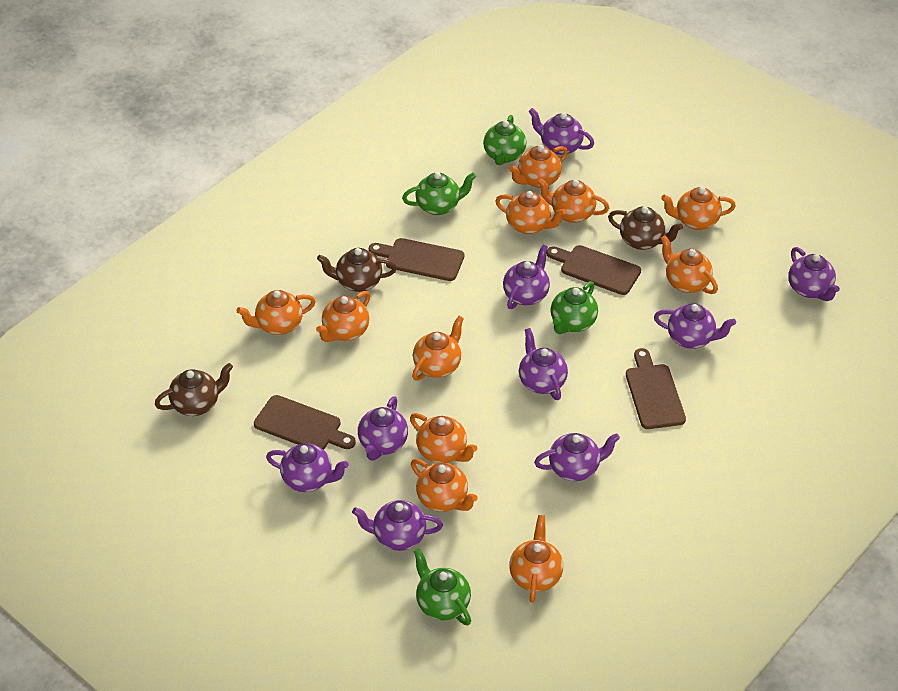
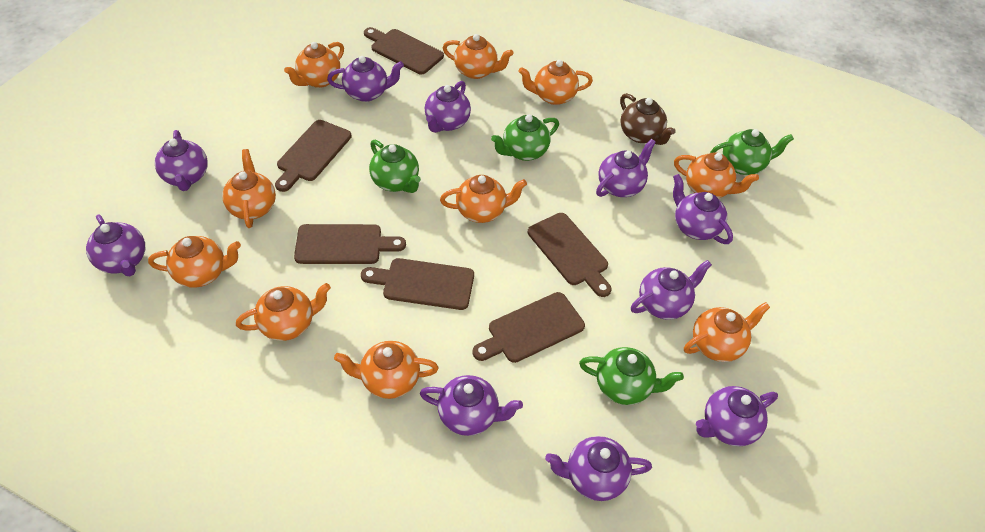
brown cutting board: [254,395,356,450] [369,238,464,281] [546,245,641,295] [626,348,686,429] = 4 -> [275,120,352,192] [294,224,406,264] [361,258,474,310] [364,27,444,74] [472,292,585,363] [528,213,612,297] = 6
brown teapot: [155,363,233,416] [317,248,397,292] [608,206,683,250] = 3 -> [620,93,676,145] = 1
orange teapot: [237,290,316,335] [316,291,370,342] [410,413,477,463] [411,459,477,512] [412,316,464,381] [495,191,566,234] [509,145,568,188] [509,515,563,603] [537,178,609,223] [661,187,736,230] [661,235,718,294] = 11 -> [148,236,241,288] [222,149,276,228] [236,283,331,341] [284,42,344,88] [334,341,439,399] [440,175,527,223] [443,34,513,79] [519,60,593,105] [674,153,759,198] [684,302,770,362] = 10
purple teapot: [266,444,349,492] [352,500,443,551] [358,396,408,461] [503,245,550,309] [519,328,568,400] [529,108,594,155] [534,433,620,481] [654,303,736,349] [788,247,840,301] = 9 -> [86,214,145,276] [155,130,208,191] [327,56,404,102] [420,375,523,436] [425,81,471,133] [545,436,652,501] [596,139,656,197] [631,260,712,320] [673,174,733,244] [696,386,778,446] = 10

